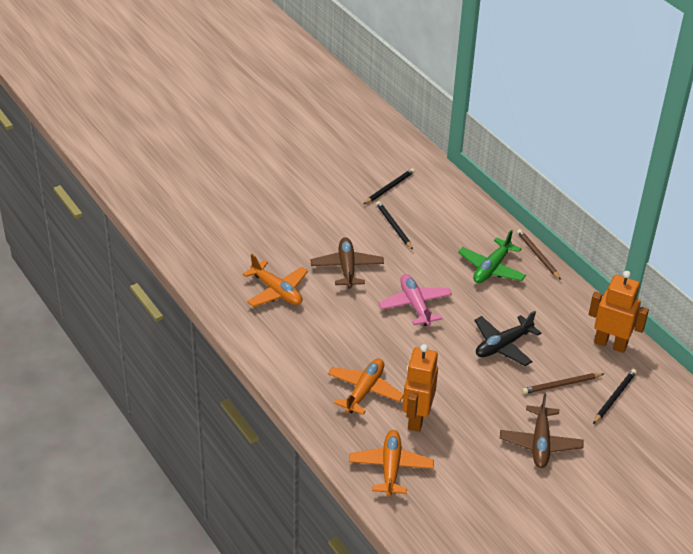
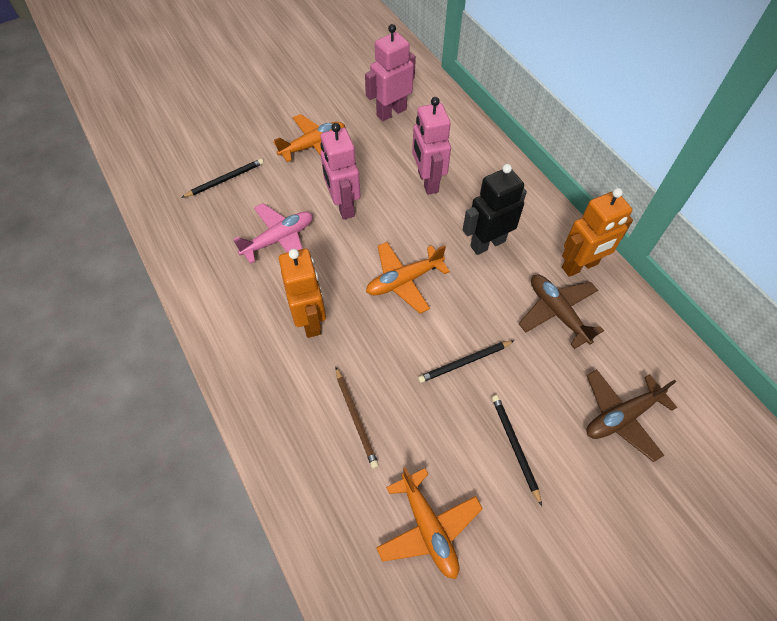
black plane: [474,311,541,366] = 1 -> none = 0
black robot: none = 0 -> [463,164,527,255] = 1
brown pencil: [517,229,561,280] [522,373,603,394] = 2 -> [336,367,379,468] = 1
green plane: [458,230,526,283] = 1 -> none = 0
pink robot: none = 0 -> [320,123,361,220] [365,24,416,121] [412,97,451,195] = 3

